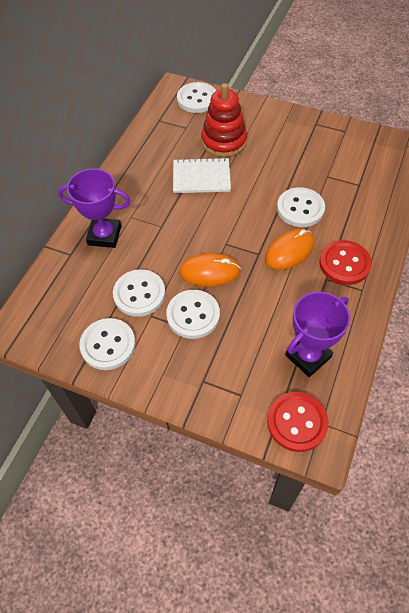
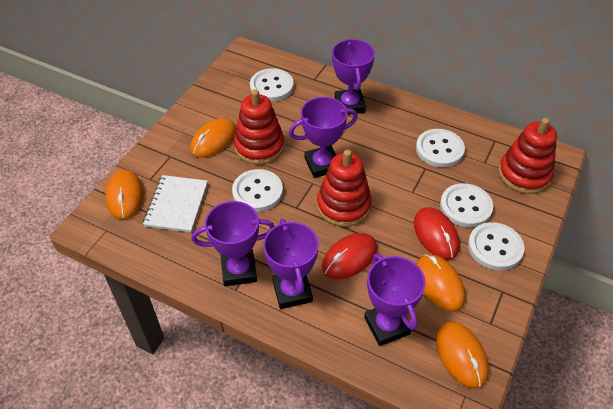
orange mouse: [179,253,241,287] [265,228,314,270] = 2 -> [106,170,144,219] [190,118,236,158] [416,254,466,312] [436,321,489,389] = 4
purple trophy: [58,169,130,248] [286,292,350,377] = 2 -> [192,201,275,286] [263,219,319,309] [289,97,358,178] [332,39,375,115] [364,254,426,346] = 5
red button: [267,392,328,452] [319,240,372,285] = 2 -> none = 0
red mouse: none = 0 -> [322,233,377,279] [414,207,460,260] = 2
red stacking toy: [201,83,247,157] = 1 -> [234,90,284,165] [317,150,372,227] [498,118,557,194] = 3

